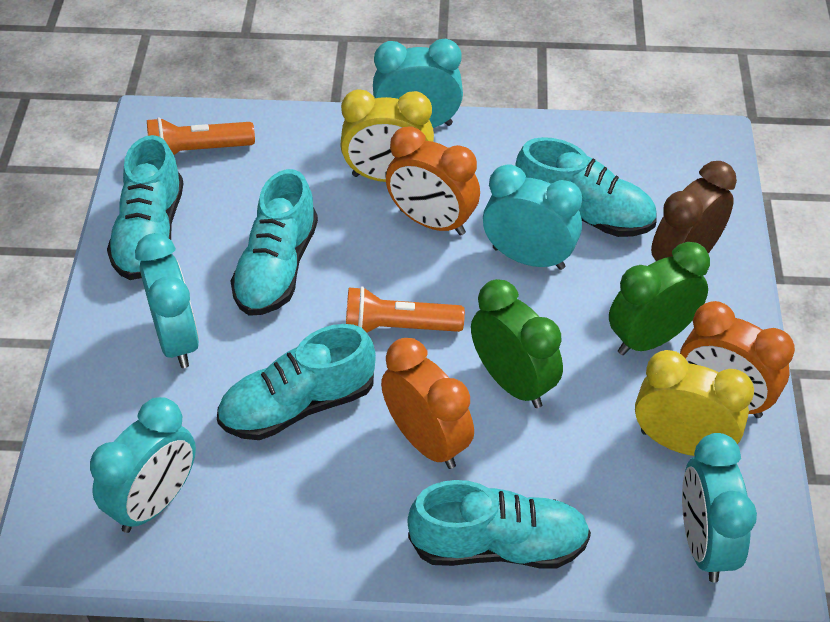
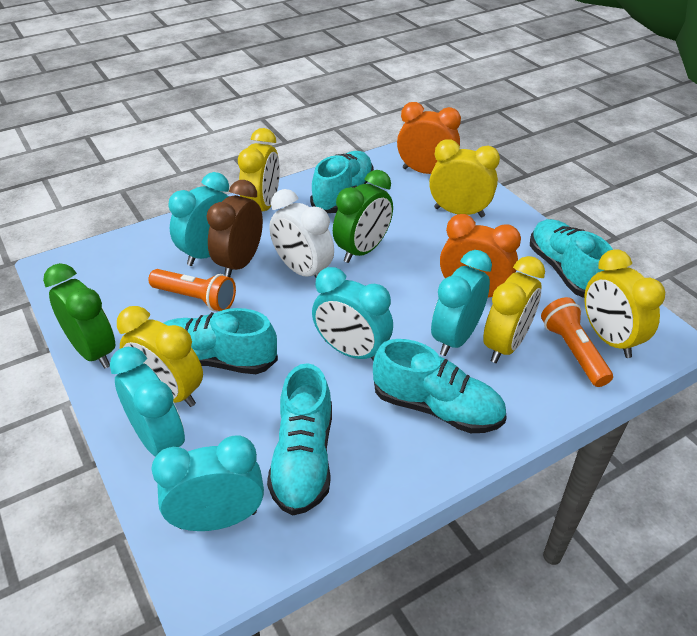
orange clock: [381,338,474,469] [386,126,480,236] [680,301,795,418] = 3 -> [397,102,461,174] [440,214,521,297] = 2
white clock: none = 0 -> [269,189,334,278] = 1
yellow clock: [340,89,434,182] [635,350,754,456] = 2 -> [117,306,203,407] [238,128,280,211] [429,139,500,217] [483,256,545,363] [584,249,665,358] = 5

